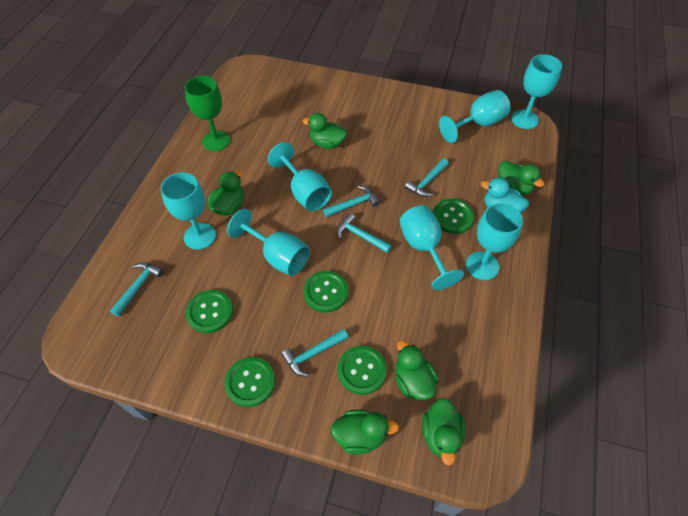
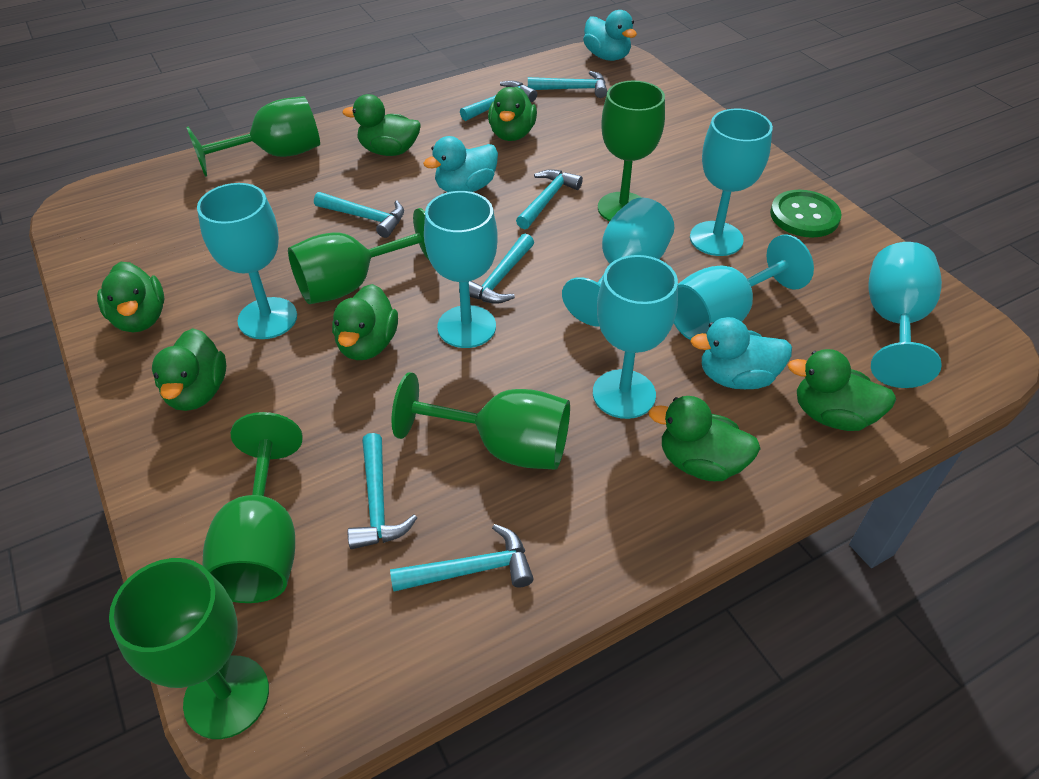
green button: [186,290,233,333] [225,357,275,407] [303,271,348,313] [338,346,387,395] [433,199,474,234] = 5 -> [770,190,842,238] = 1
green duck: [208,171,244,215] [302,113,347,149] [331,410,399,454] [395,340,438,400] [422,398,465,466] [498,160,544,195] = 6 -> [97,261,164,333] [152,328,226,411] [332,284,398,360] [342,94,421,156] [488,87,537,141] [649,396,761,481] [788,349,896,431] = 7
green goblet: [184,76,230,151] = 1 -> [109,558,269,739] [186,96,320,177] [203,412,303,603] [288,208,430,304] [392,372,570,470] [598,80,665,221] = 6
turquoise duck: [481,178,529,213] = 1 -> [423,136,498,192] [583,10,637,61] [690,317,792,389] = 3
turquoise hammer: [110,263,164,317] [281,329,348,377] [323,186,380,217] [337,213,392,253] [405,158,449,197] = 5 -> [314,192,404,238] [348,433,417,549] [390,524,534,592] [459,234,534,304] [460,81,537,121] [516,169,583,229] [528,71,607,98] = 7

